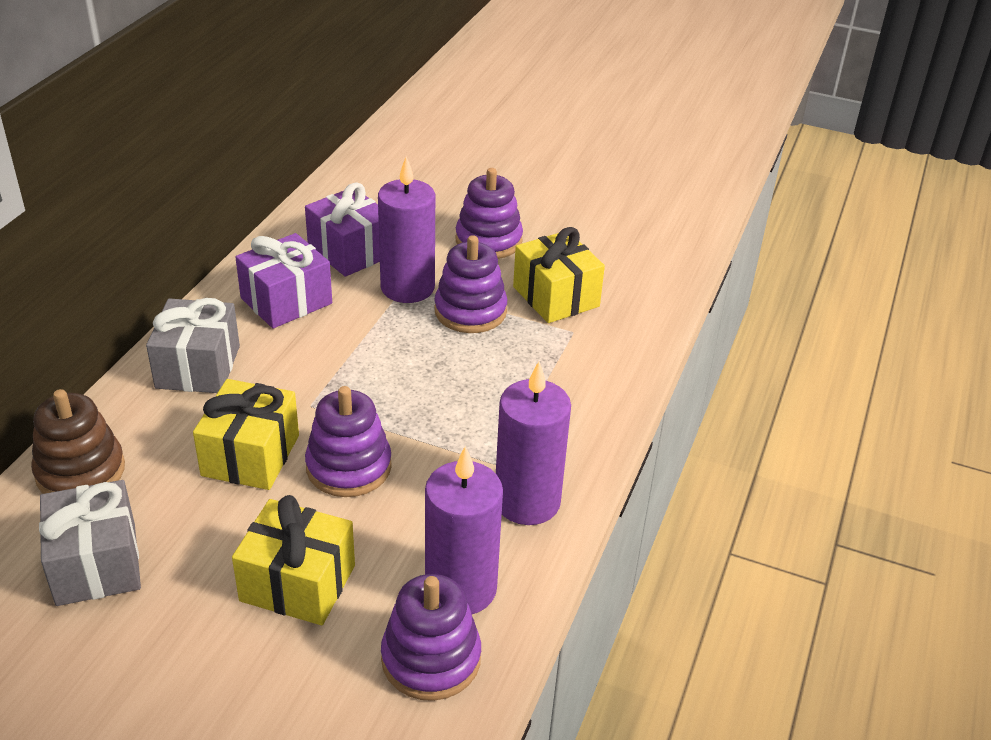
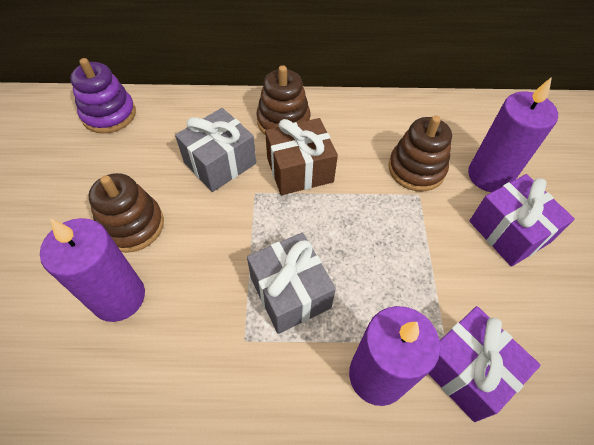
brown gift: none = 0 -> [265,118,338,195] = 1
brown stacking toy: [31,389,125,494] = 1 -> [88,173,164,253] [256,65,310,135] [388,115,452,191] = 3
purple stacking toy: [305,386,392,497] [381,574,481,701] [434,235,507,333] [455,168,523,259] = 4 -> [70,58,136,134] = 1
yellow gift: [193,379,299,490] [232,495,355,625] [513,227,605,323] = 3 -> none = 0

